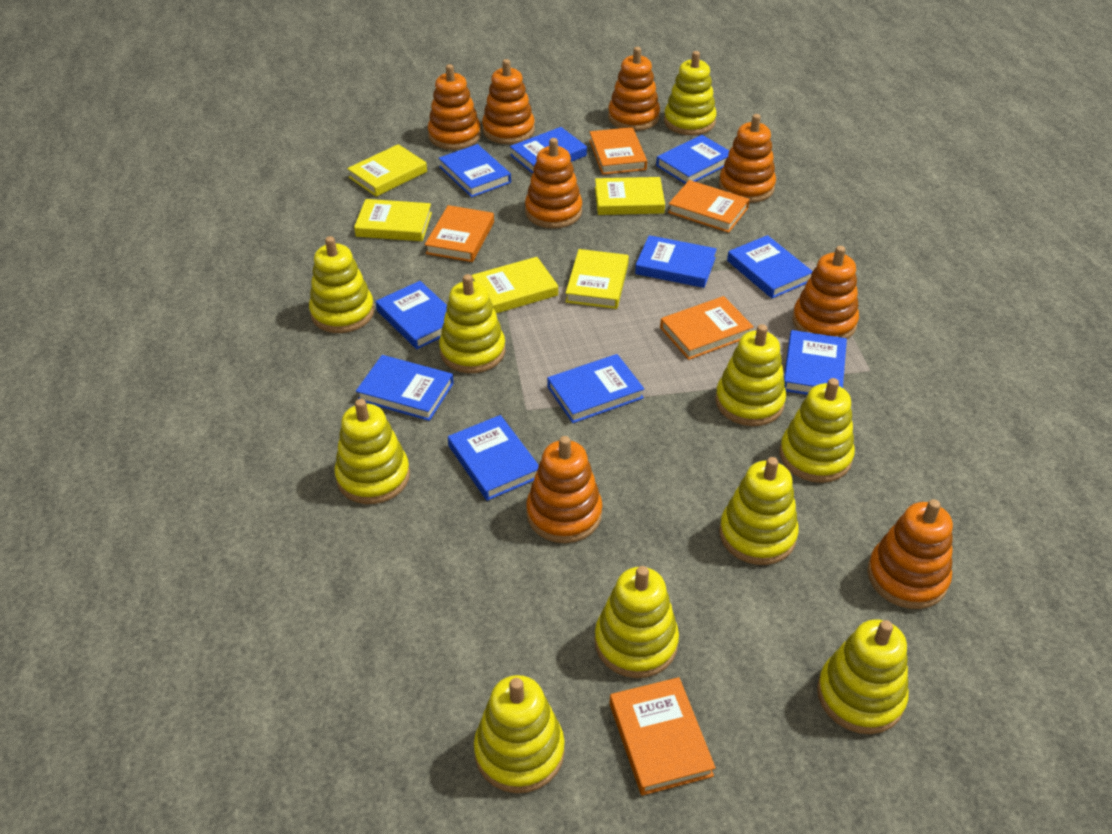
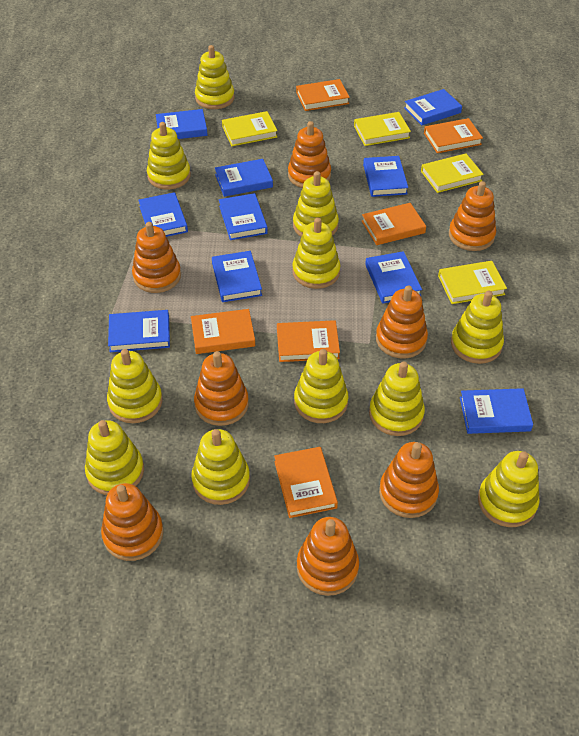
orange book: [425,205,494,262] [589,127,647,175] [610,677,716,795] [660,296,754,360] [668,180,750,233] = 5 -> [191,309,255,354] [274,447,338,518] [277,320,340,362] [296,79,350,111] [362,203,426,245] [424,118,483,153] = 6
yellow book: [347,144,427,197] [354,199,432,241] [471,257,558,313] [565,249,629,309] [595,177,665,215] = 5 -> [222,111,278,146] [354,112,411,146] [421,153,484,193] [438,261,507,304] = 4
yellow stacking toy: [309,236,375,333] [334,399,410,504] [439,274,505,373] [474,675,565,793] [594,566,679,678] [664,51,717,135] [715,324,786,426] [719,457,799,565] [780,378,855,483] [817,619,909,734] = 10 -> [85,420,144,495] [107,349,163,423] [147,122,191,189] [191,429,250,505] [195,45,235,109] [292,218,340,289] [293,171,339,237] [294,349,349,423] [369,361,425,436] [451,291,504,364] [478,451,539,527] = 11

